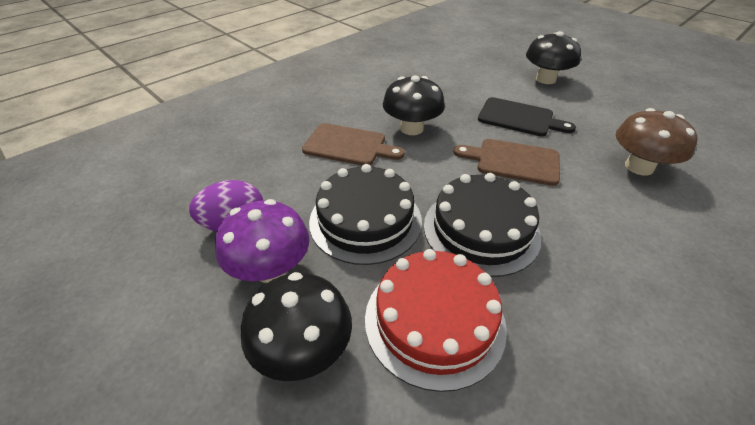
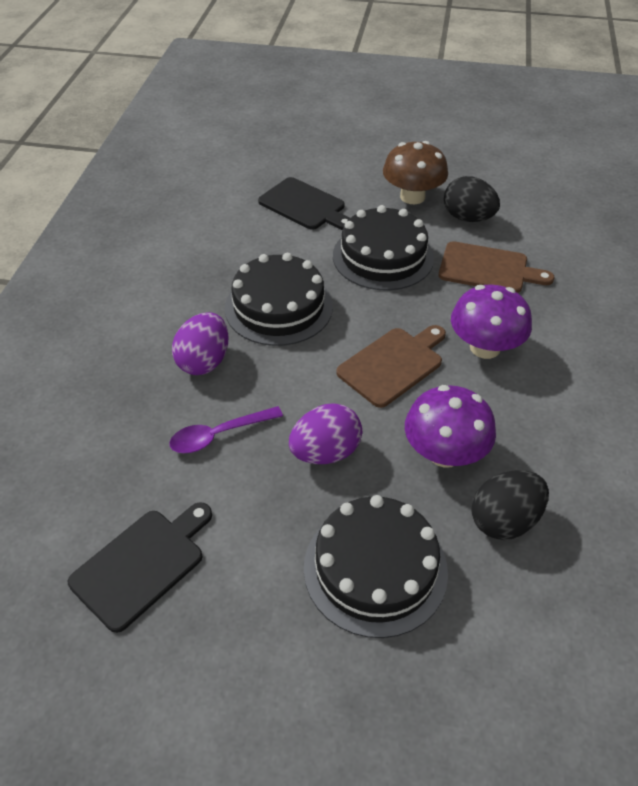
black cake: [309,164,422,265] [424,173,541,277] = 2 -> [225,253,333,346] [304,495,448,638] [333,205,434,290] = 3
black cutting board: [478,97,576,136] = 1 -> [68,502,212,633] [258,177,350,230] = 2
black egg: none = 0 -> [444,176,500,222] [471,470,549,540] = 2
black mushroom: [241,272,352,381] [383,75,445,135] [526,31,581,84] = 3 -> none = 0
purple egg: [189,180,263,232] = 1 -> [172,312,229,375] [289,403,362,464] = 2
purple mushroom: [215,199,310,283] = 1 -> [405,385,496,468] [451,284,532,359] = 2
purple spoon: none = 0 -> [169,406,283,453] = 1
red cake: [365,249,507,392] = 1 -> none = 0

